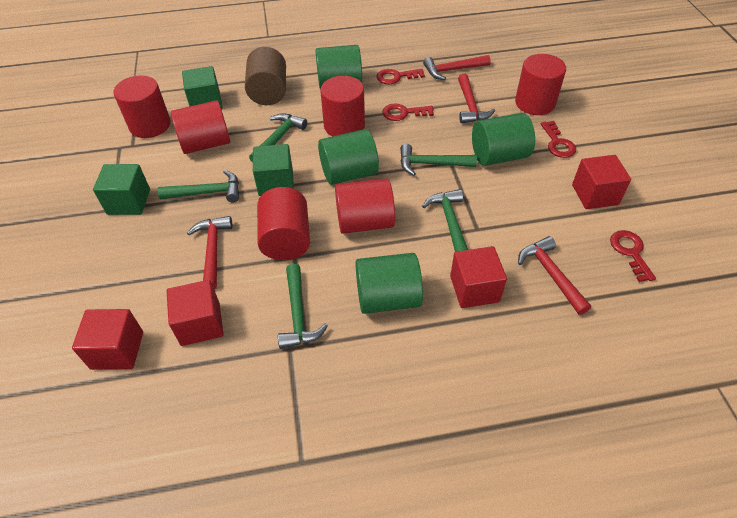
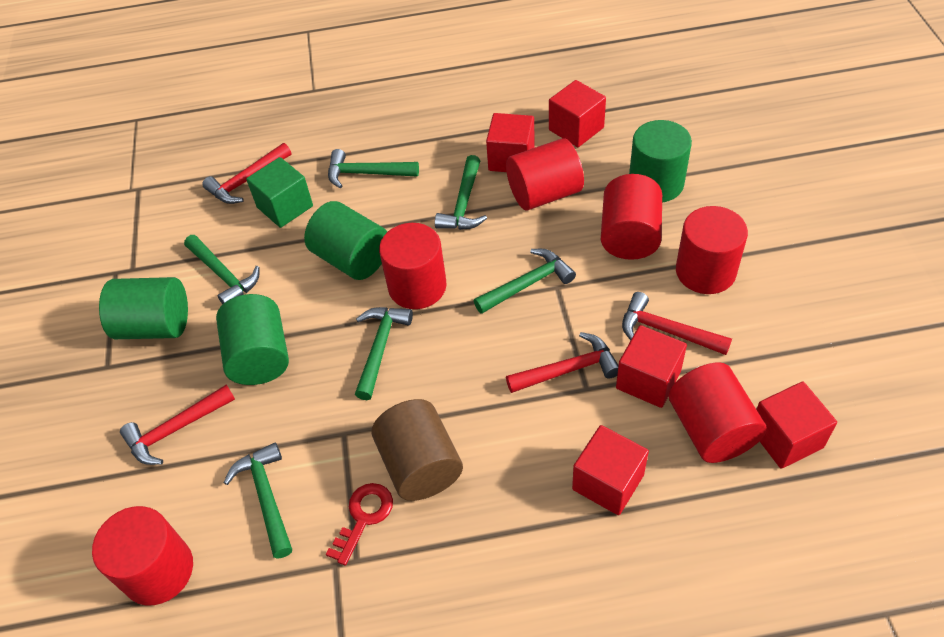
green cube: [93,164,150,215] [182,66,223,109] [253,144,294,196] = 3 -> [246,157,313,228] = 1
green hammer: [158,170,239,202] [249,113,307,162] [278,264,328,349] [400,144,477,176] [422,189,468,252] = 5 -> [184,235,259,304] [224,443,292,559] [328,149,419,189] [355,307,413,400] [435,155,487,230] [474,249,576,314] = 6
red cube: [72,309,143,370] [167,280,224,346] [450,246,507,308] [572,155,631,209] = 4 -> [486,113,535,172] [549,80,606,147] [572,425,649,515] [616,325,687,408] [756,381,837,469] = 5
red key: [377,68,425,84] [382,103,434,121] [541,121,576,158] [610,230,656,282] = 4 -> [326,483,393,566] = 1

